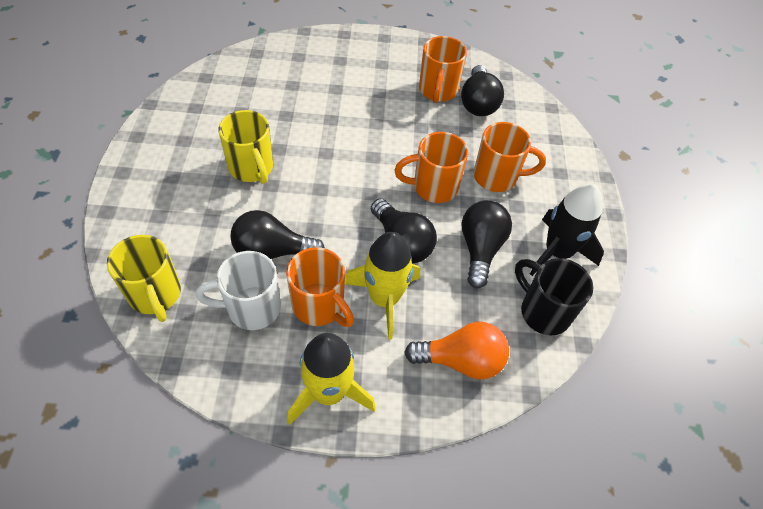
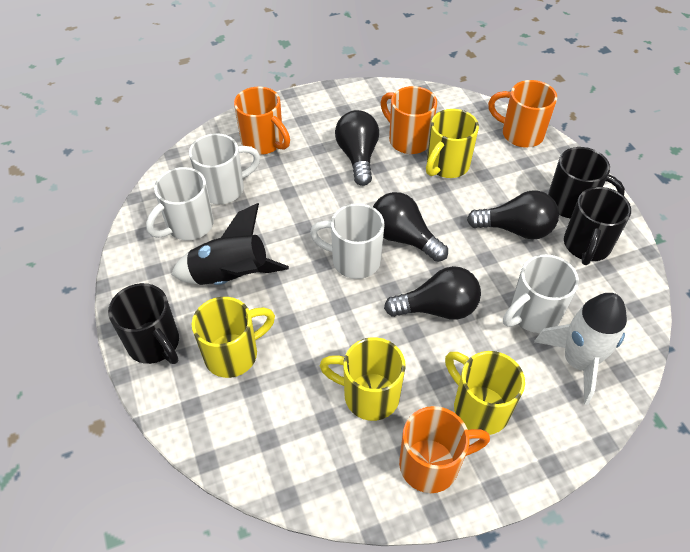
black mug: [515,258,594,335] = 1 -> [108,283,179,364] [548,147,625,219] [564,187,631,265] = 3
orange light bulb: [404,322,509,380] = 1 -> none = 0
white mug: [196,251,281,330] = 1 -> [146,167,214,240] [189,133,260,204] [310,203,385,279] [503,254,579,333] = 4
white rocket: none = 0 -> [534,293,627,405] = 1
yellow mug: [107,235,181,322] [218,110,273,184] = 2 -> [192,297,275,378] [319,337,406,421] [426,109,479,178] [445,351,525,435] = 4
yellow rocket: [287,333,376,425] [345,232,420,340] = 2 -> none = 0

